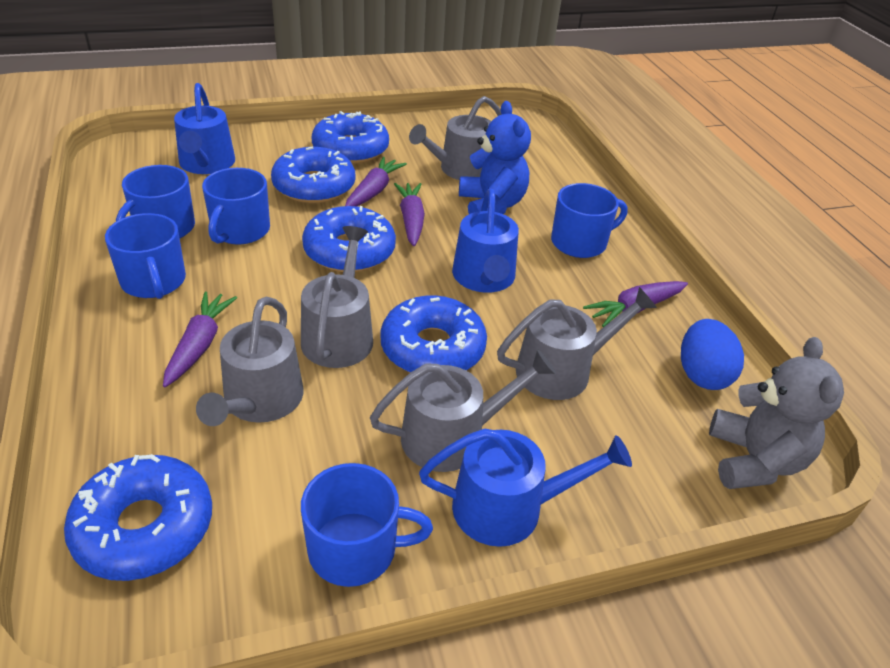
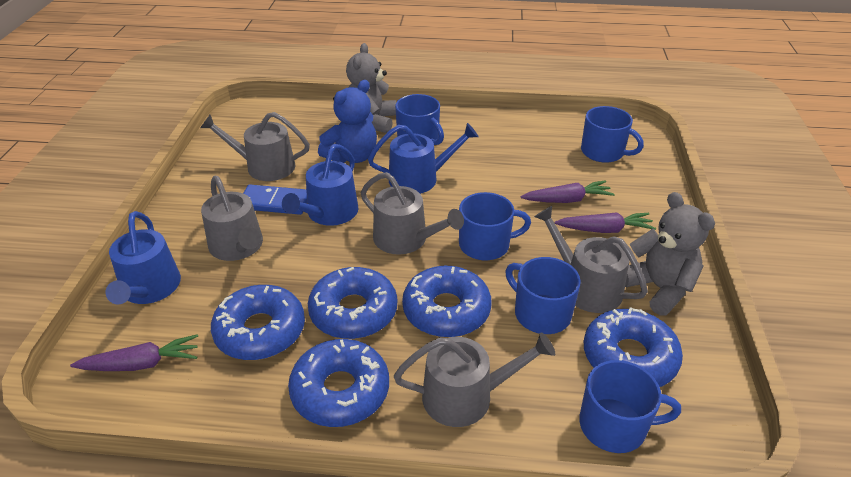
blue domino: none = 0 -> [243,185,307,215] = 1
blue egg: [681,319,744,390] = 1 -> none = 0
grey teddy bear: [709,337,844,489] = 1 -> [346,43,396,133] [625,192,715,316] = 2
purple carrot: [163,292,237,387] [345,157,407,206] [394,183,425,246] [583,281,688,327] = 4 -> [70,334,198,371] [520,180,615,203] [555,212,656,233] = 3

